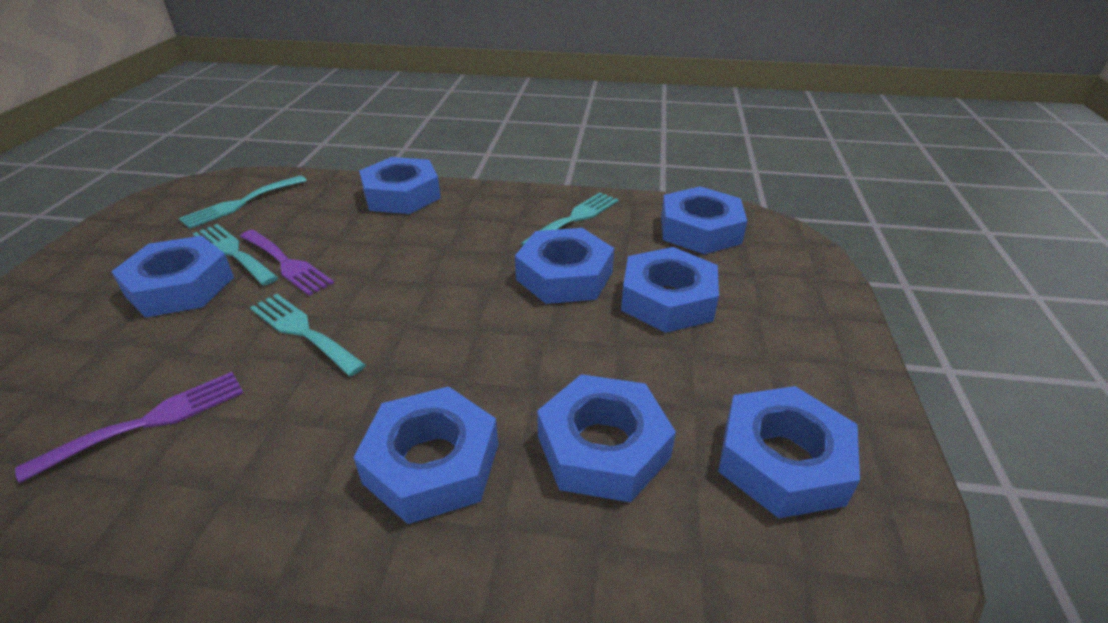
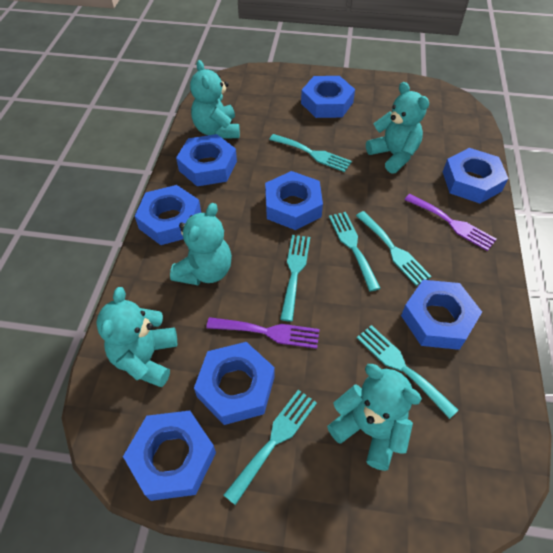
turquoise fork: [179,175,307,229] [192,224,278,285] [250,294,366,376] [521,193,618,245] = 4 -> [224,390,317,505] [269,134,352,172] [280,235,310,322] [329,212,380,292] [356,211,431,286] [357,325,458,419] = 6
turquoise teddy bear: none = 0 -> [96,287,177,387] [170,203,232,285] [190,60,240,139] [327,364,422,471] [366,82,429,174] = 5

